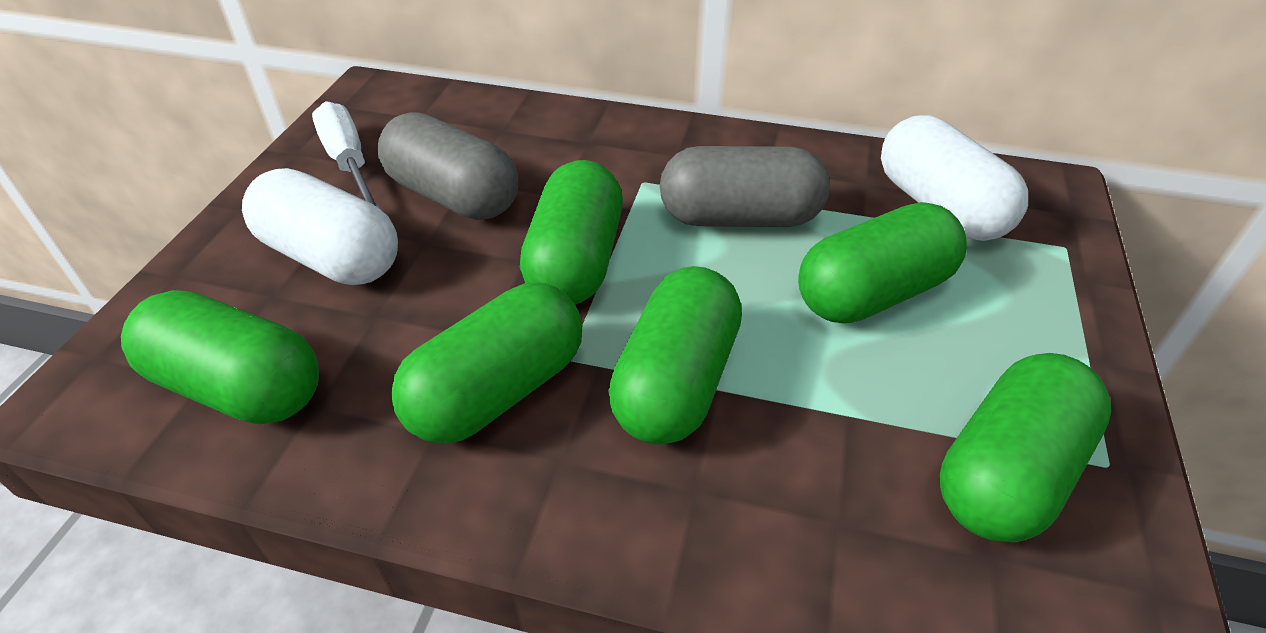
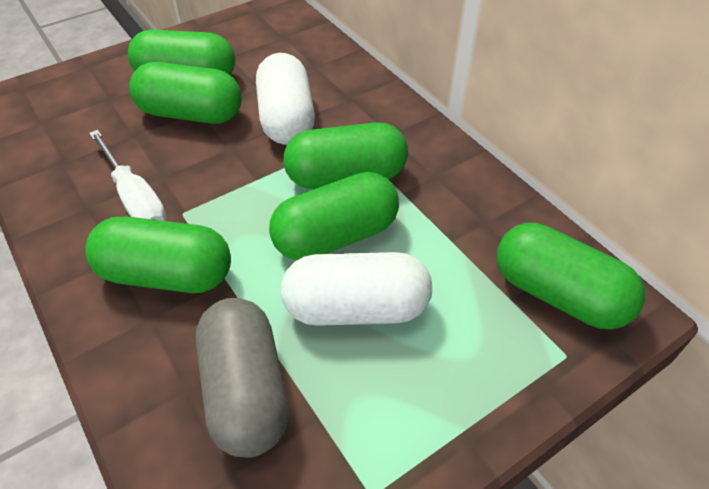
grey capsule: [377,112,518,220] [660,146,830,227] = 2 -> [196,298,289,458] = 1

